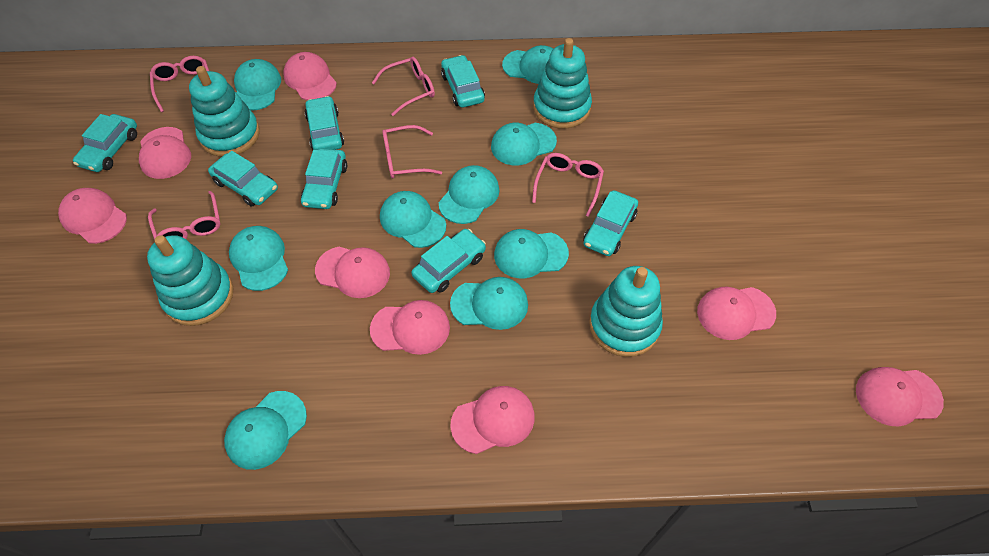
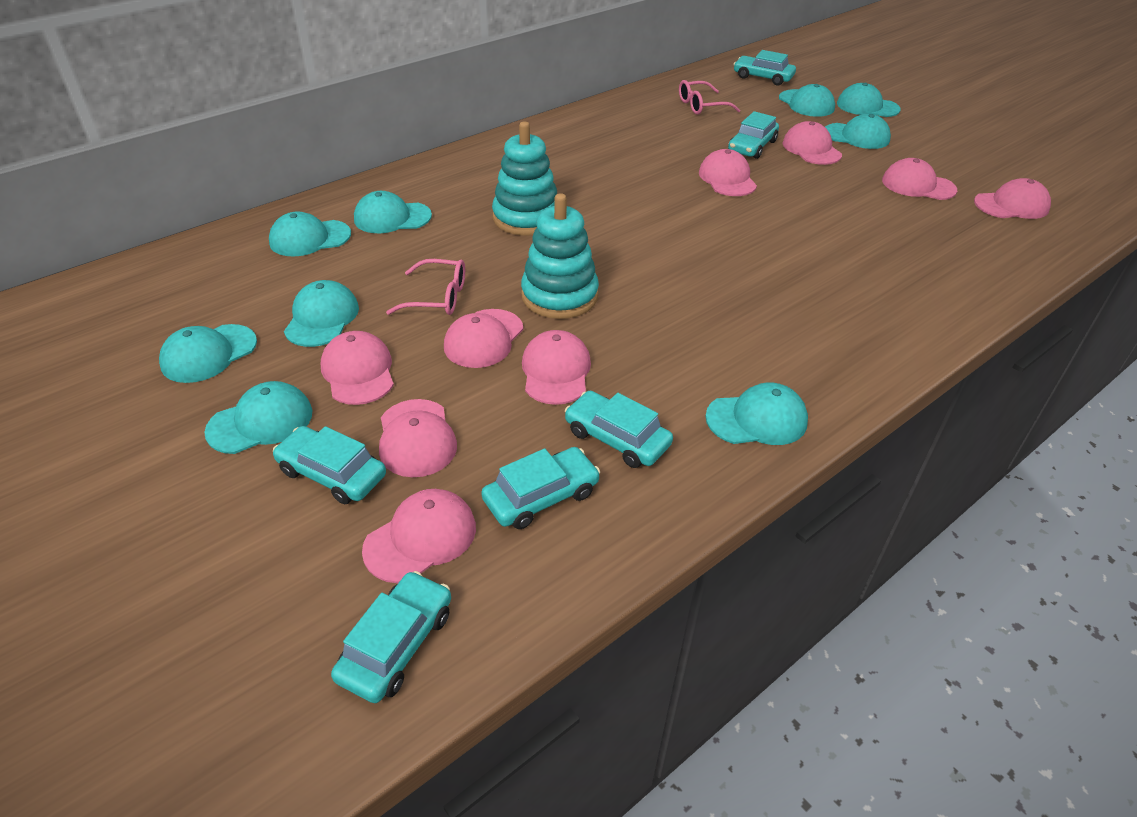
pink cap: [58,188,127,244] [139,127,191,179] [283,52,337,100] [315,247,390,298] [370,300,450,355] [450,386,535,454] [697,287,776,340] [856,367,944,427] = 8 -> [321,331,394,405] [362,489,476,583] [379,399,457,477] [444,309,523,368] [522,330,591,405] [699,149,757,196] [782,121,842,165] [882,158,957,200] [974,178,1051,219] = 9
pink glasses: [148,191,220,240] [150,56,209,112] [372,57,435,116] [382,125,442,178] [532,153,604,217] = 5 -> [386,259,465,315] [679,80,740,115] = 2
turquoise car: [73,114,137,172] [208,151,278,207] [301,148,347,209] [304,96,344,150] [411,229,486,293] [441,55,485,108] [583,190,638,256] = 7 -> [273,426,386,504] [331,571,451,703] [481,447,600,529] [565,391,673,468] [728,111,779,159] [733,50,796,85] = 6
turquoise stacking toy: [147,235,233,326] [189,66,260,157] [533,38,592,129] [589,266,663,357] = 4 -> [492,122,557,236] [521,193,599,319] = 2

